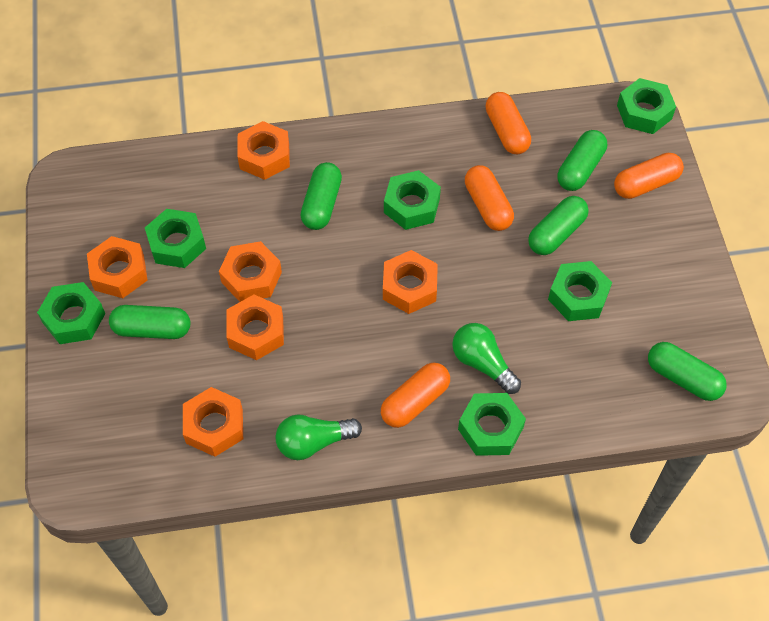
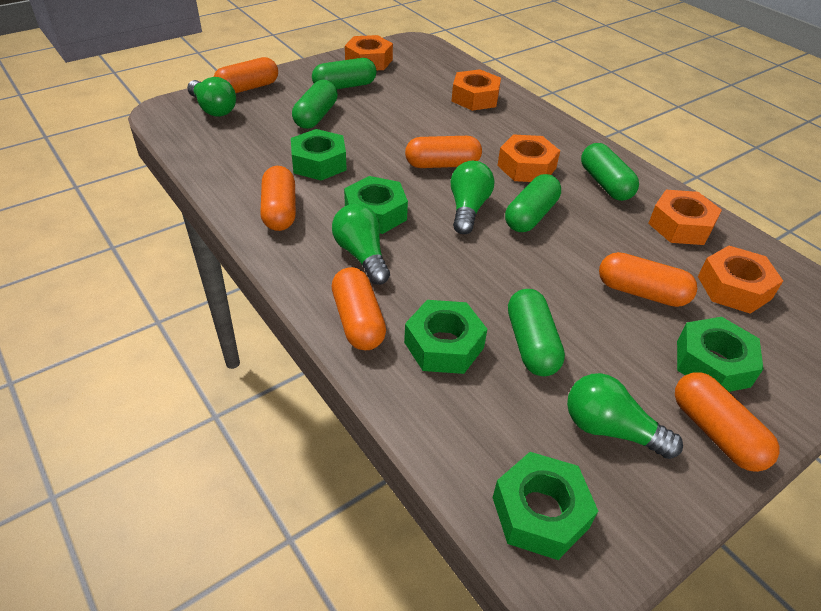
green light bulb: [275,414,362,460] [452,323,521,394] = 2 -> [187,77,236,117] [332,204,390,285] [450,161,494,234] [567,373,683,459] = 4
green nut: [37,282,105,344] [145,209,206,268] [384,170,441,230] [458,393,526,456] [548,261,612,321] [617,78,676,134] = 6 -> [291,129,347,181] [344,176,408,234] [404,300,487,374] [493,452,598,560] [677,317,763,392] = 5
orange capsule: [381,362,450,428] [465,165,514,231] [485,92,531,154] [614,153,684,199] = 4 -> [213,57,278,93] [260,166,296,231] [332,267,386,350] [405,136,482,168] [599,252,697,307] [675,372,779,472] = 6
orange nut: [87,236,148,298] [183,387,243,457] [219,241,282,302] [226,295,284,360] [237,121,290,180] [383,250,438,314] = 6 -> [345,35,393,70] [452,69,501,111] [497,134,560,182] [648,190,722,245] [698,246,783,314] = 5

